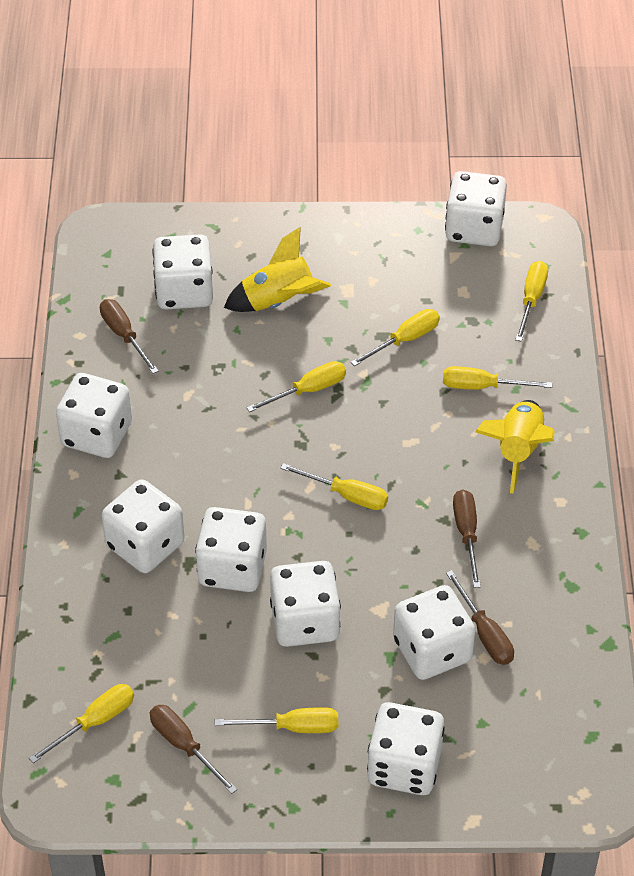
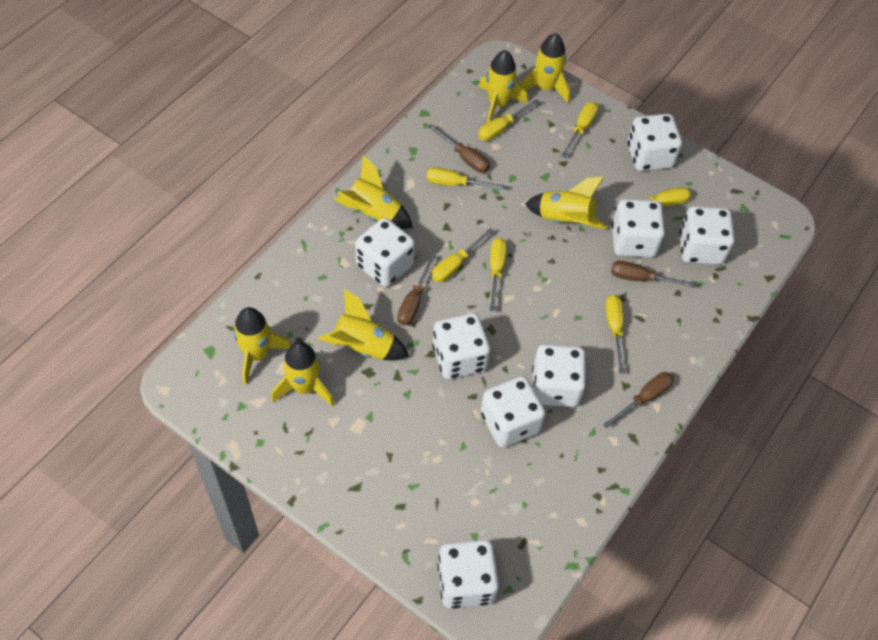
yellow rocket: [224,227,331,312] [475,400,555,494] = 2 -> [233,307,291,385] [271,341,334,407] [318,289,409,360] [334,155,413,229] [479,50,527,123] [521,33,570,103] [525,177,607,229] = 7

